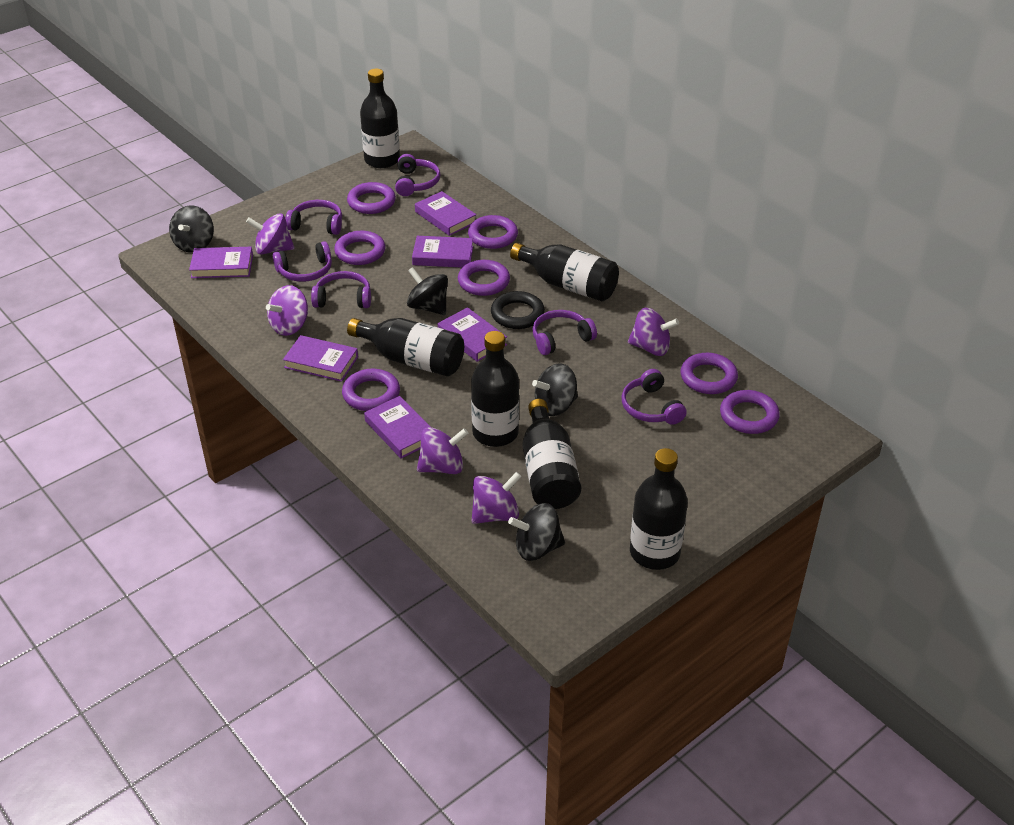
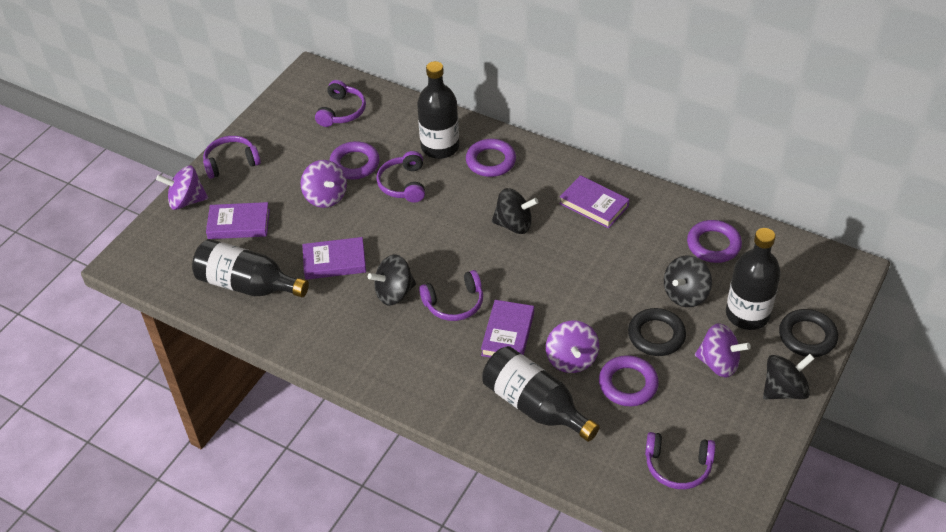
black bottle: [347,318,464,376] [360,69,400,168] [471,331,519,447] [510,243,619,301] [522,399,581,509] [630,448,688,570] = 6 -> [192,239,309,297] [417,61,459,159] [482,346,600,442] [726,228,781,330] = 4
black ring: [491,291,545,329] = 1 -> [628,308,686,356] [779,309,838,357] = 2
purple book: [189,247,253,278] [283,335,358,382] [364,396,431,459] [412,236,473,268] [415,191,476,236] [438,307,507,362] = 6 -> [206,202,270,239] [302,237,366,280] [481,300,534,357] [559,175,629,229] = 4
purple headphones: [273,241,332,282] [285,200,342,235] [311,271,371,308] [395,154,441,196] [532,310,597,355] [622,369,687,425] = 6 -> [203,136,261,179] [315,80,366,127] [376,151,425,202] [419,270,483,321] [645,432,715,489] = 5
purple ring: [334,231,385,265] [342,369,400,411] [347,182,396,214] [458,260,510,296] [468,215,518,249] [681,353,738,394] [720,390,780,434] = 7 -> [329,141,379,180] [466,139,516,177] [599,355,659,406] [687,220,742,263] = 4
purple spinning top: [246,213,295,255] [266,285,308,336] [417,427,468,474] [472,472,521,524] [628,308,679,356] = 5 -> [156,165,208,210] [301,160,347,208] [546,321,599,373] [695,323,751,378] = 4

